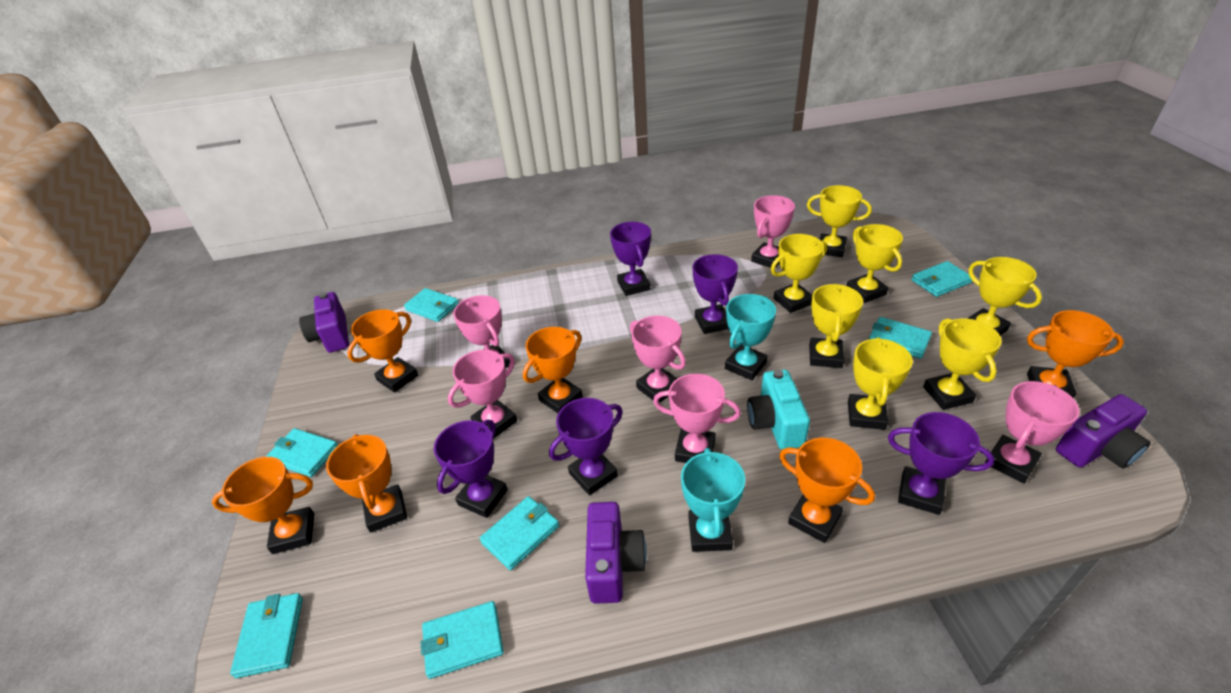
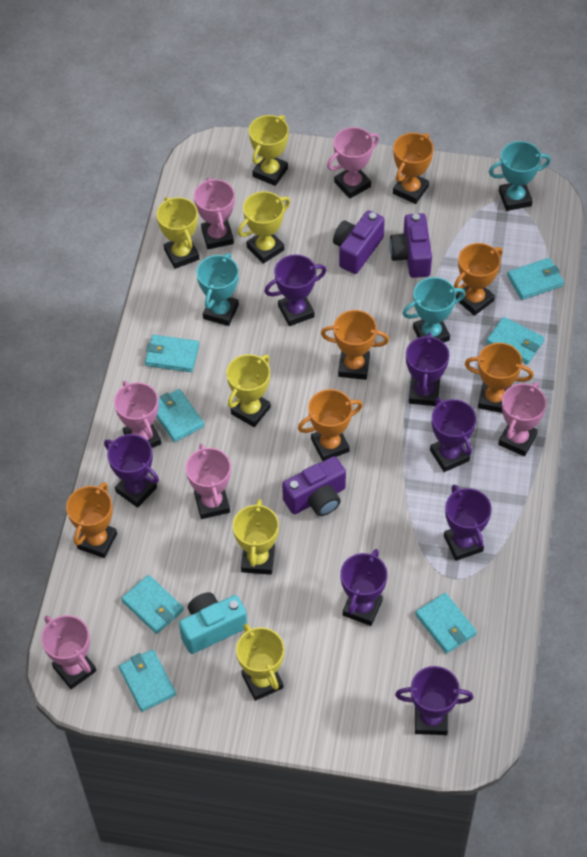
purple trophy: [434,420,508,518] [549,398,623,495] [610,222,651,296] [693,254,738,334] [888,412,995,515] = 5 -> [104,434,159,508] [264,254,327,326] [340,549,388,626] [395,666,473,735] [406,333,449,406] [430,398,476,472] [444,485,492,561] = 7
turquoise trophy: [681,448,745,552] [725,294,776,380] = 2 -> [196,253,239,326] [402,277,465,342] [489,141,551,211] = 3
yellow trophy: [771,234,827,313] [807,185,872,257] [809,284,863,368] [847,224,903,303] [848,337,913,430] [923,318,1002,410] [967,257,1042,336] = 7 -> [157,197,199,269] [226,354,271,427] [233,499,279,575] [236,624,284,701] [238,191,290,264] [249,115,289,186] = 6

